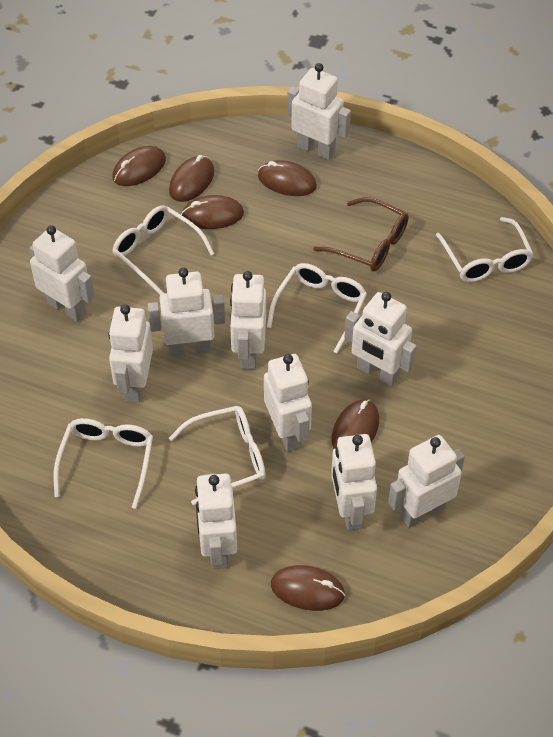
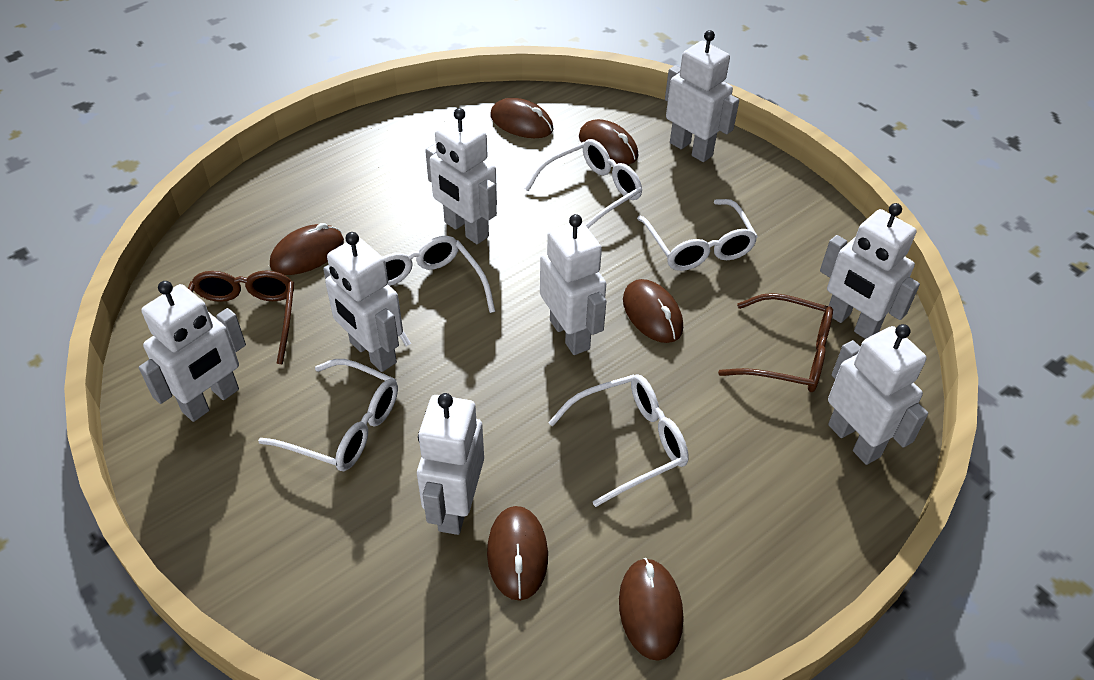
brown glasses: [313,197,409,272] = 1 -> [188,271,294,365] [718,293,833,392] = 2
white robot: [29,225,95,322] [109,305,153,403] [148,268,225,357] [195,473,237,569] [230,271,266,369] [264,354,312,452] [287,63,351,160] [331,434,377,530] [344,292,417,386] [388,435,465,528] = 10 -> [139,281,246,422] [323,232,403,372] [417,393,484,535] [425,108,497,244] [540,214,606,355] [665,30,739,162] [820,203,920,339] [828,324,928,465] = 8

